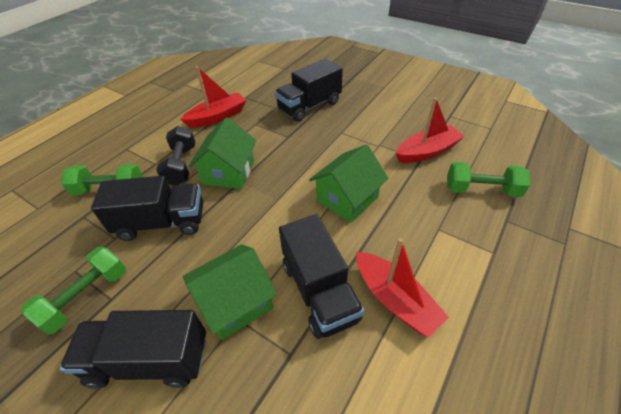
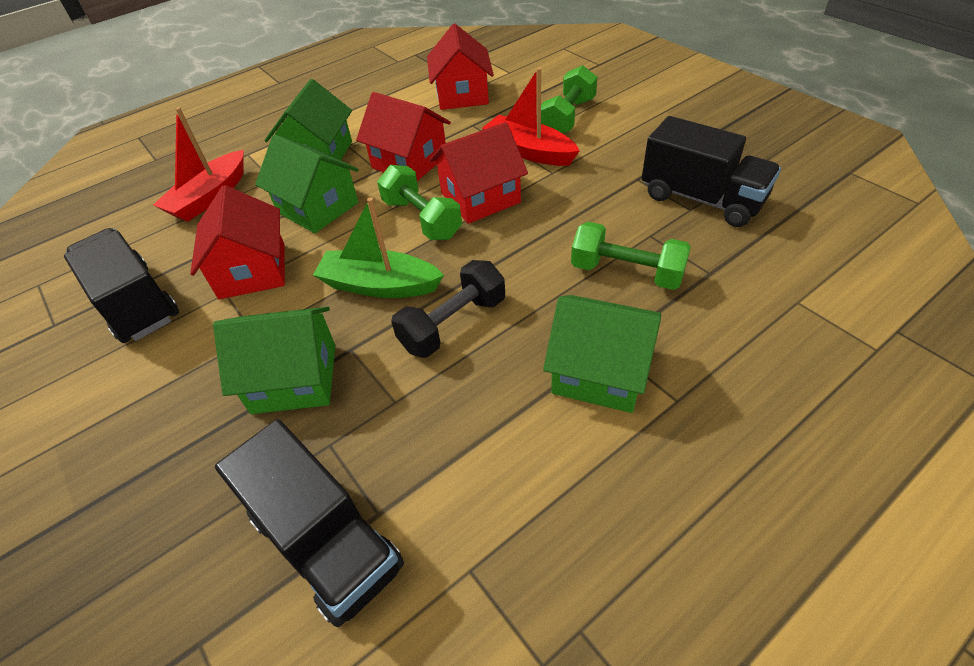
black truck: [60,310,206,389] [91,176,203,241] [275,59,343,122] [279,214,364,339] = 4 -> [64,228,179,343] [215,419,404,628] [642,116,781,227] = 3
green boat: none = 0 -> [313,197,444,298] = 1
green house: [183,244,277,340] [189,118,257,189] [309,144,389,223] = 3 -> [213,307,335,414] [255,134,359,233] [264,79,352,160] [543,295,661,413] = 4
red boat: [180,66,246,128] [356,238,449,338] [396,97,465,163] = 3 -> [153,107,244,222] [482,68,580,166] = 2
red house: none = 0 -> [190,185,285,299] [356,92,451,181] [427,24,494,110] [429,122,528,224] = 4

